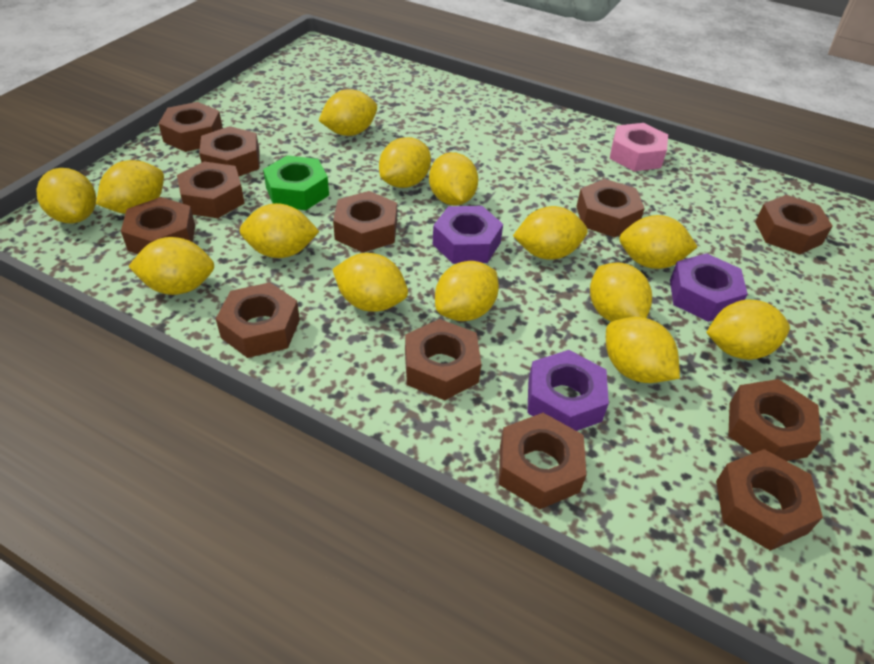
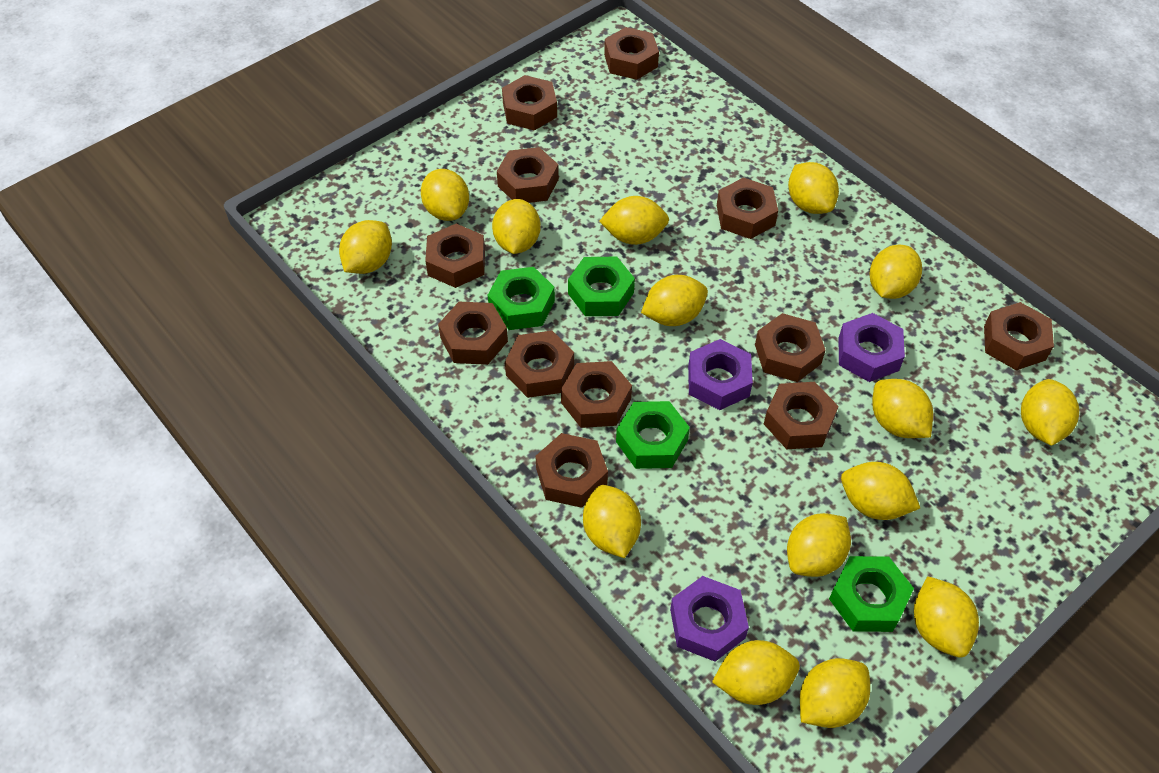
green nut: [263,155,329,210] = 1 -> [488,267,555,330] [568,257,635,316] [616,401,690,469] [829,556,914,632] = 4
pink nut: [610,123,668,171] = 1 -> none = 0
yellow lemon: [36,168,96,223] [96,160,164,214] [128,237,214,295] [240,203,319,258] [318,89,377,136] [332,253,408,312] [379,137,431,188] [429,152,478,205] [435,261,499,321] [513,206,588,260] [590,262,652,322] [606,317,680,383] [619,215,698,269] [706,300,790,360] = 14 -> [339,220,392,274] [421,169,469,221] [492,199,541,254] [583,485,641,558] [599,196,669,245] [641,275,708,326] [712,640,800,705] [787,513,851,577] [788,162,839,214] [800,658,870,728] [841,462,920,520] [870,244,922,299] [872,379,933,438] [914,576,979,658] [1021,379,1079,446] = 15

